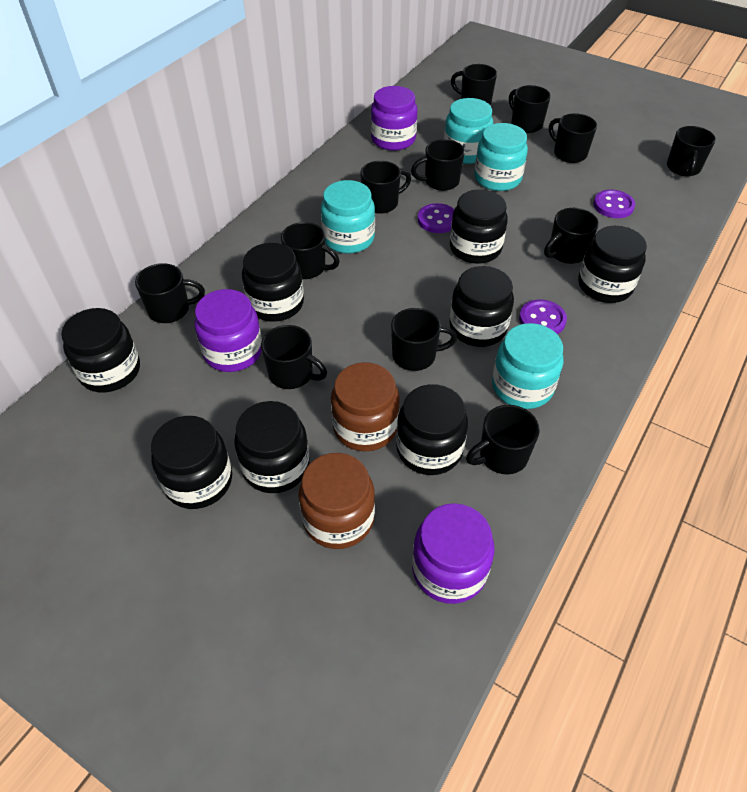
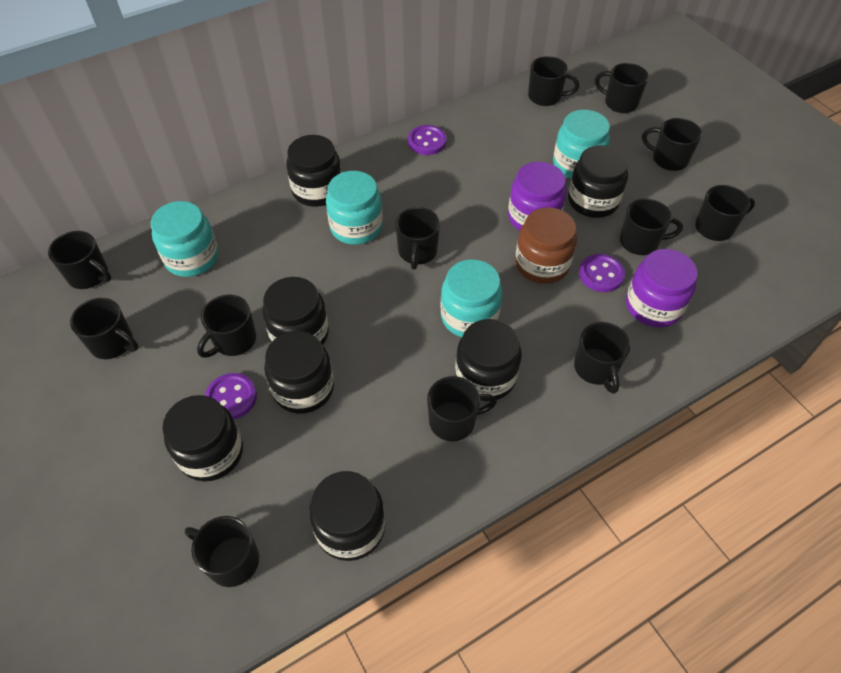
black jar: [61,308,140,392] [151,416,232,509] [234,401,310,493] [242,243,304,321] [396,384,468,475] [449,266,514,347] [450,189,508,264] [578,226,647,303] = 8 -> [162,395,243,481] [263,277,329,345] [264,331,334,414] [286,135,341,207] [309,471,385,561] [455,319,522,401] [568,145,628,218] = 7
brown jar: [299,453,375,549] [331,362,400,451] = 2 -> [515,208,577,284] = 1
purple jar: [195,289,262,372] [371,86,417,151] [412,503,495,604] = 3 -> [508,162,566,231] [626,249,698,327] = 2

